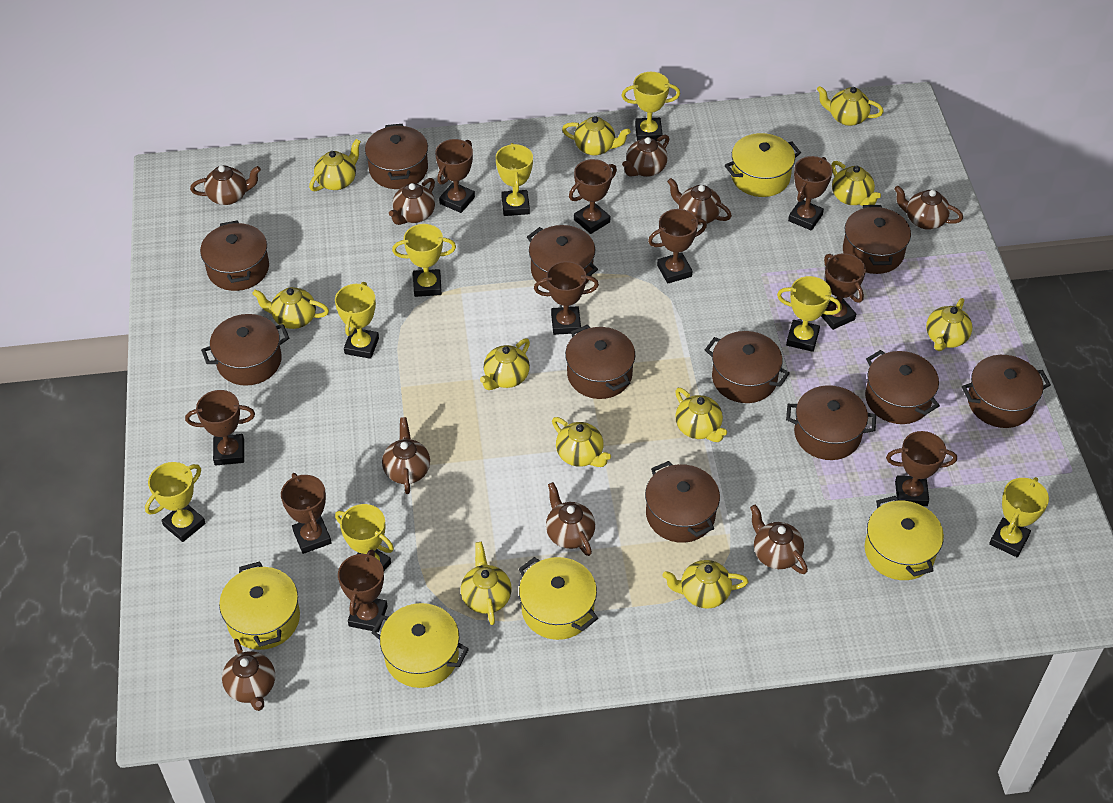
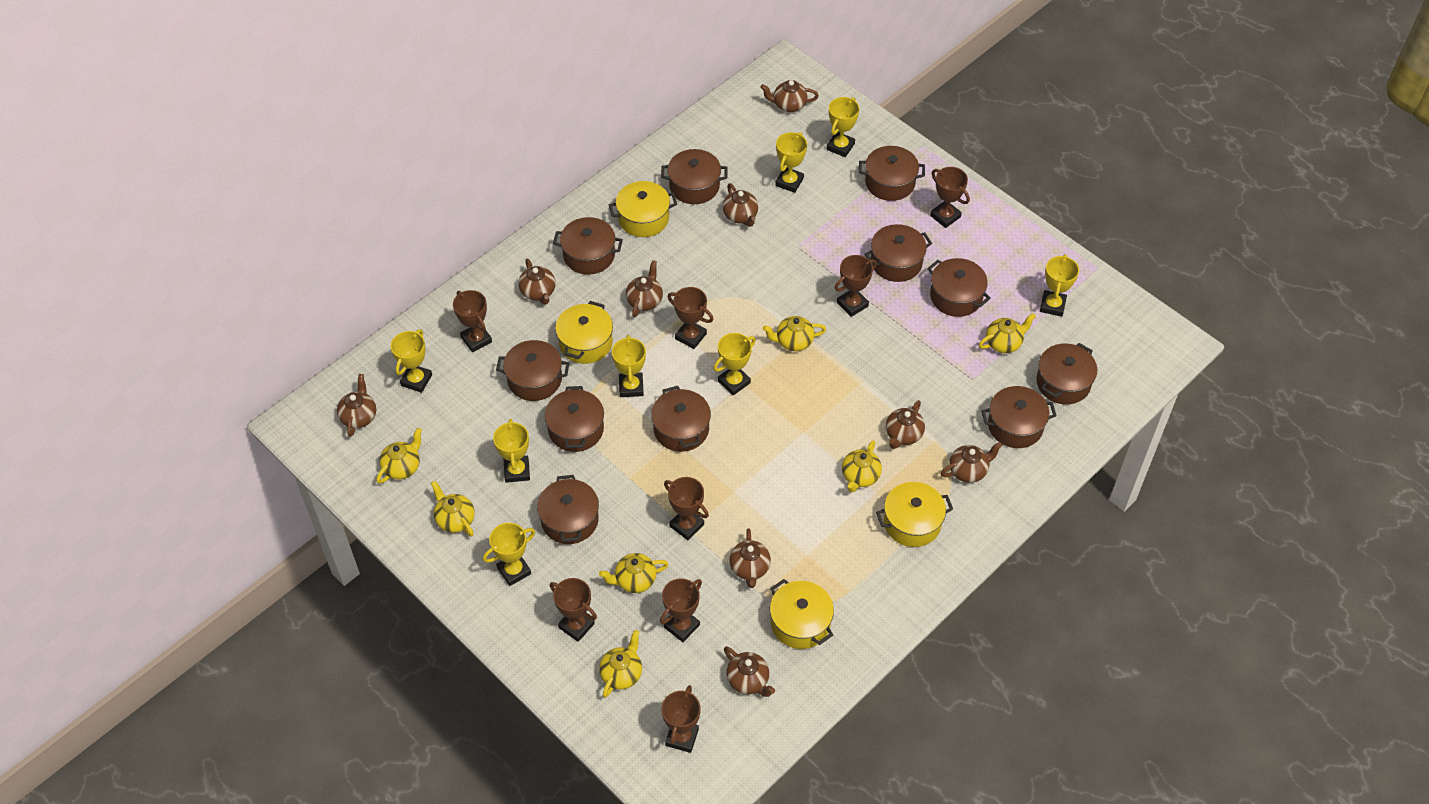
brown trophy: [185,390,255,465] [281,473,331,554] [338,549,388,632] [435,139,475,213] [534,261,599,335] [569,159,617,234] [648,209,707,283] [788,156,833,231] [821,253,866,330] [886,431,957,506] = 10 -> [453,290,492,352] [550,578,597,642] [660,578,702,642] [661,685,701,753] [664,477,709,540] [668,287,714,349] [834,255,877,317] [930,167,970,228] = 8
yellow pot: [219,561,300,650] [371,603,469,688] [519,557,598,640] [725,133,801,197] [864,496,944,580] = 5 -> [555,301,613,364] [609,181,677,237] [770,579,834,649] [876,482,953,547] = 4
yellow teapot: [252,287,329,329] [309,139,361,191] [461,542,512,625] [480,339,530,390] [552,417,611,467] [562,116,631,156] [662,560,748,609] [675,388,727,442] [817,86,884,126] [831,161,881,206] [926,298,972,351] = 11 -> [376,428,422,484] [431,481,475,536] [599,553,669,593] [599,630,642,698] [763,316,826,351] [842,440,882,492] [979,313,1036,353] = 7

